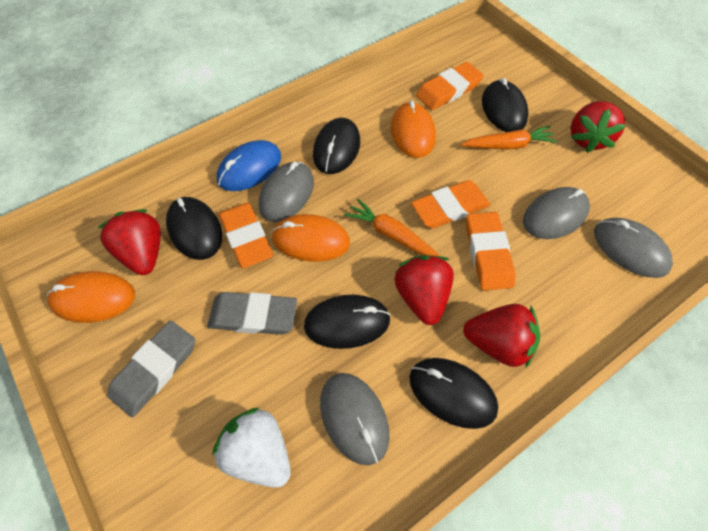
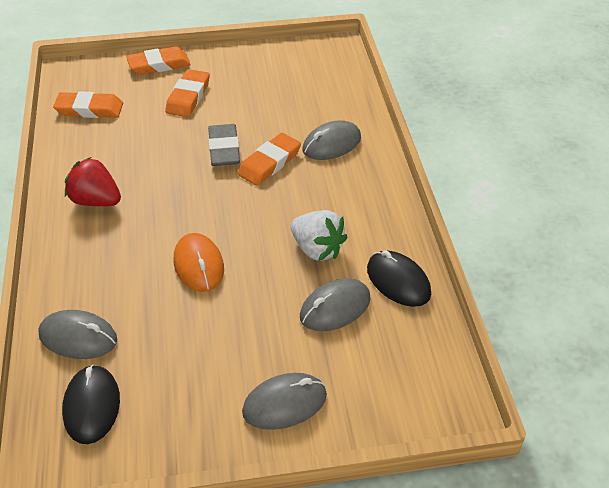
black mouse: [166,197,222,260] [304,295,391,349] [313,118,360,174] [409,358,498,429] [482,78,529,132] = 5 -> [62,365,120,444] [367,250,431,307] = 2
blue mouse: [217,140,281,191] = 1 -> none = 0
grey eraser: [107,320,195,417] [207,292,297,335] = 2 -> [208,124,240,166] = 1
orange carrot: [344,199,440,256] [461,126,558,149] = 2 -> none = 0
orange mouse: [47,271,135,323] [271,214,350,262] [391,101,436,158] = 3 -> [173,233,224,292] = 1
red strawberry: [98,209,161,275] [394,255,454,325] [463,304,540,367] [571,101,626,153] = 4 -> [65,157,121,206] = 1

